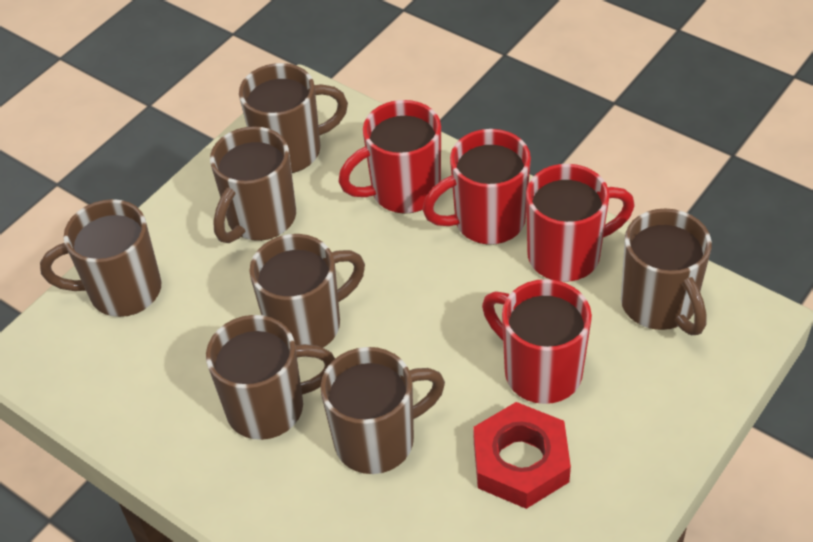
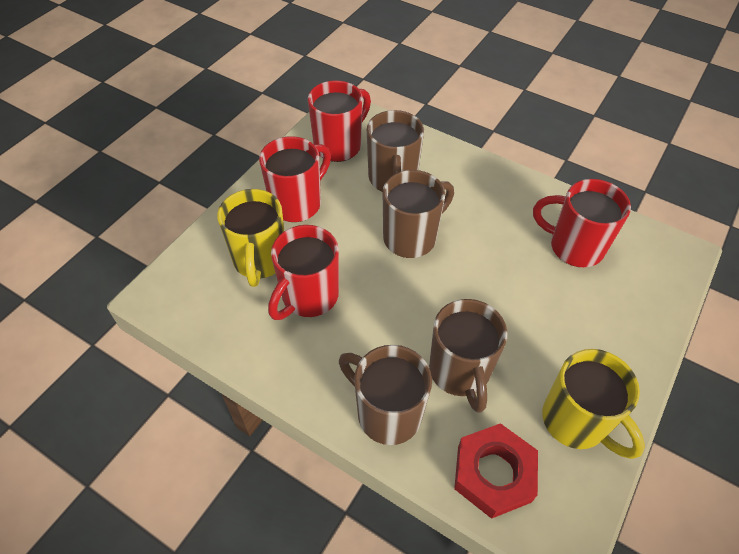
brown mug: [40,199,162,317] [206,315,335,440] [210,126,296,243] [239,63,348,173] [249,234,365,348] [320,347,445,474] [621,209,712,335] = 7 -> [339,345,432,445] [367,110,424,192] [383,170,454,258] [429,299,507,413] = 4
yellow mug: none = 0 -> [217,189,284,287] [542,349,645,459] = 2

